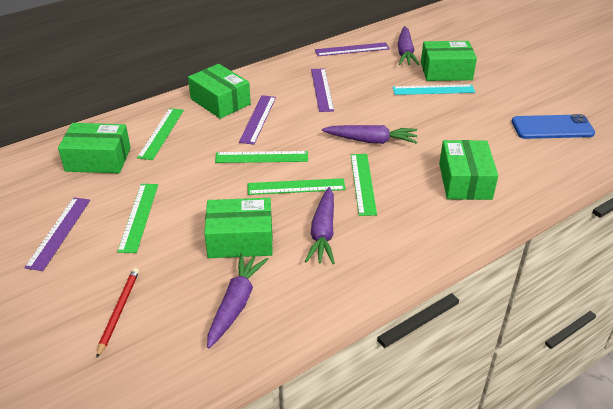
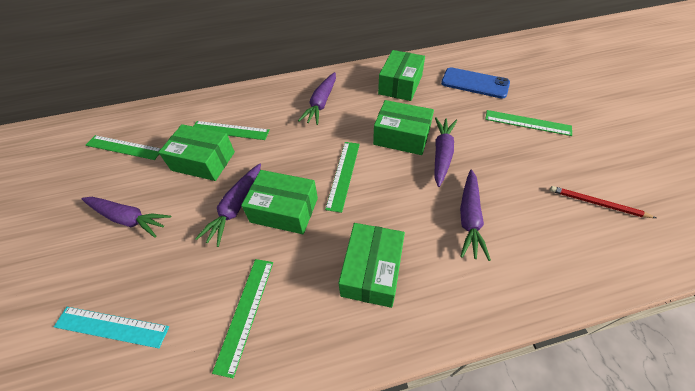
purple carrot: [207,253,268,348] [305,187,335,264] [322,125,417,144] [397,26,420,65] = 4 -> [82,197,171,238] [195,163,261,247] [298,72,336,125] [435,117,457,187] [460,170,491,261] = 5
purple ruler: [24,197,90,271] [239,95,276,145] [311,68,334,112] [315,42,390,56] = 4 -> none = 0

